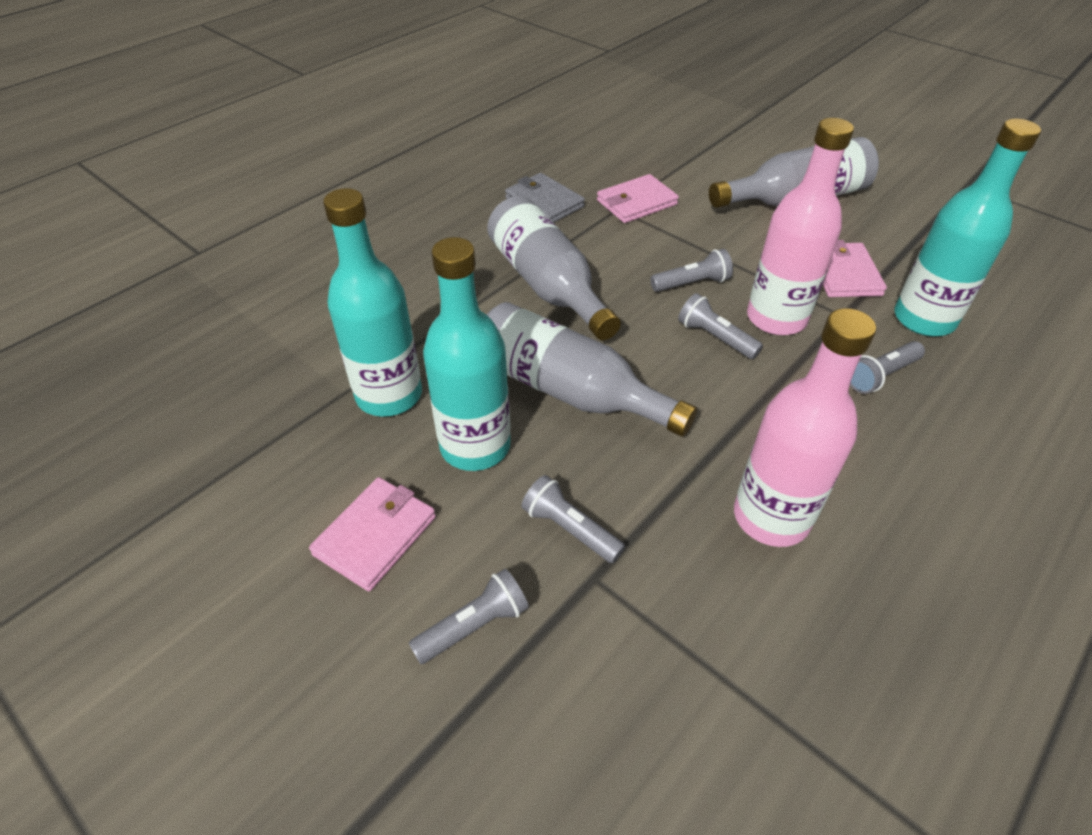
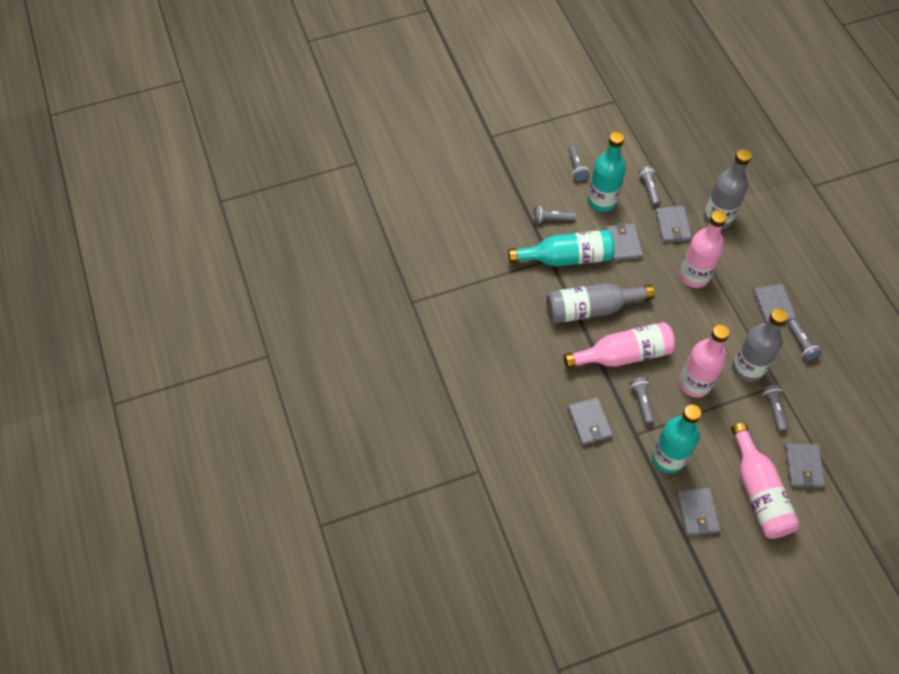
grey flashlight: [409,569,529,664] [522,475,625,563] [650,249,733,292] [678,293,763,359] [850,341,925,394] = 5 -> [534,206,576,223] [568,145,589,182] [630,378,654,424] [638,166,660,206] [762,385,788,432] [788,319,821,361] = 6
grey wallet: [505,173,585,223] = 1 -> [567,397,613,446] [605,222,643,261] [655,206,692,243] [676,487,721,536] [753,284,796,323] [784,443,825,488] = 6
pink bottle: [734,308,876,547] [747,118,854,335] = 2 -> [564,322,675,369] [679,325,730,397] [680,210,727,288] [731,423,800,539] = 4
pink wallet: [309,477,436,592] [597,174,679,223] [823,240,887,297] = 3 -> none = 0

